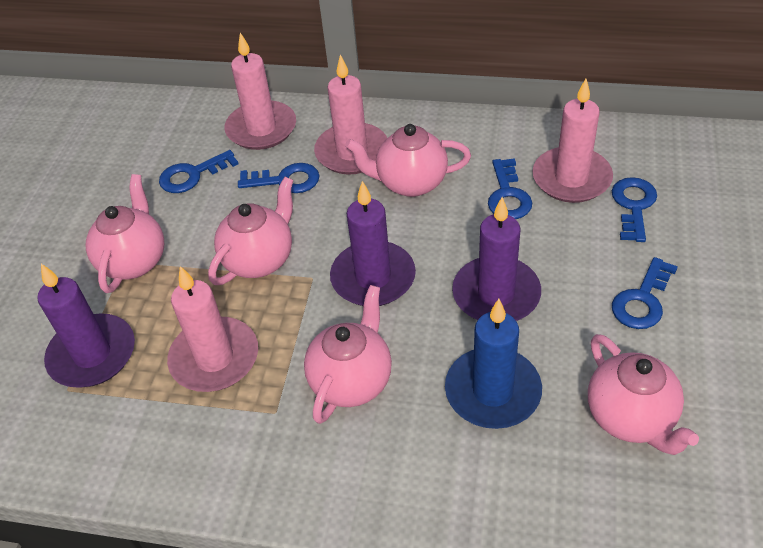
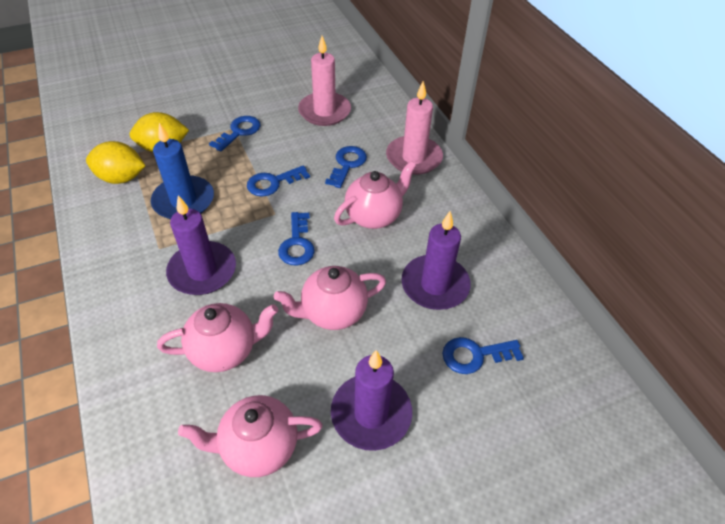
pink candle: [167,266,258,392] [225,33,296,150] [314,55,387,175] [533,79,613,203] = 4 -> [298,36,351,126] [386,81,443,175] = 2
pink teapot: [86,174,164,293] [208,177,294,285] [304,285,392,424] [345,124,471,197] [588,334,699,455] = 5 -> [157,303,278,372] [178,395,323,477] [274,266,386,330] [334,161,416,229] = 4
yellow lemon: none = 0 -> [86,141,146,184] [130,112,189,152] = 2

